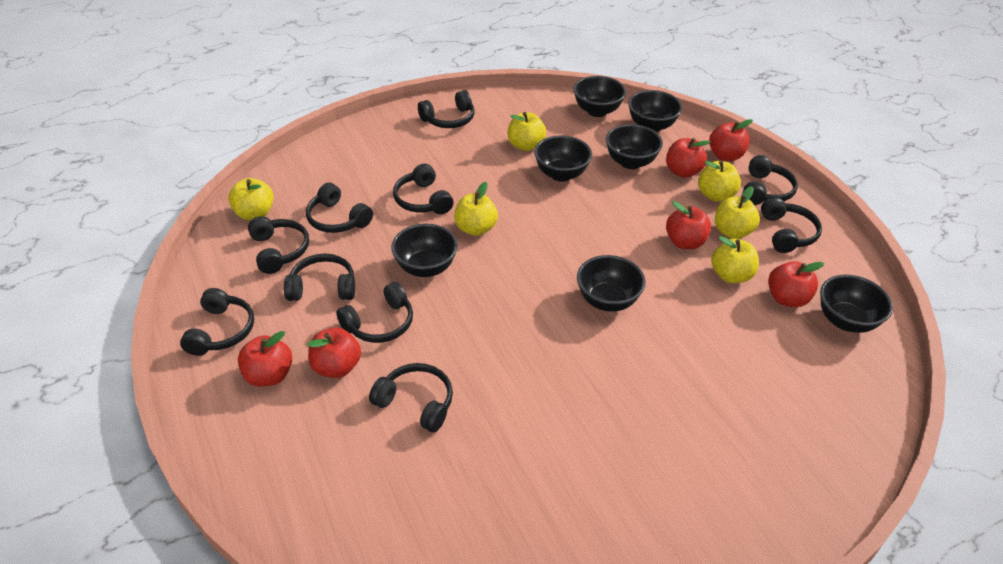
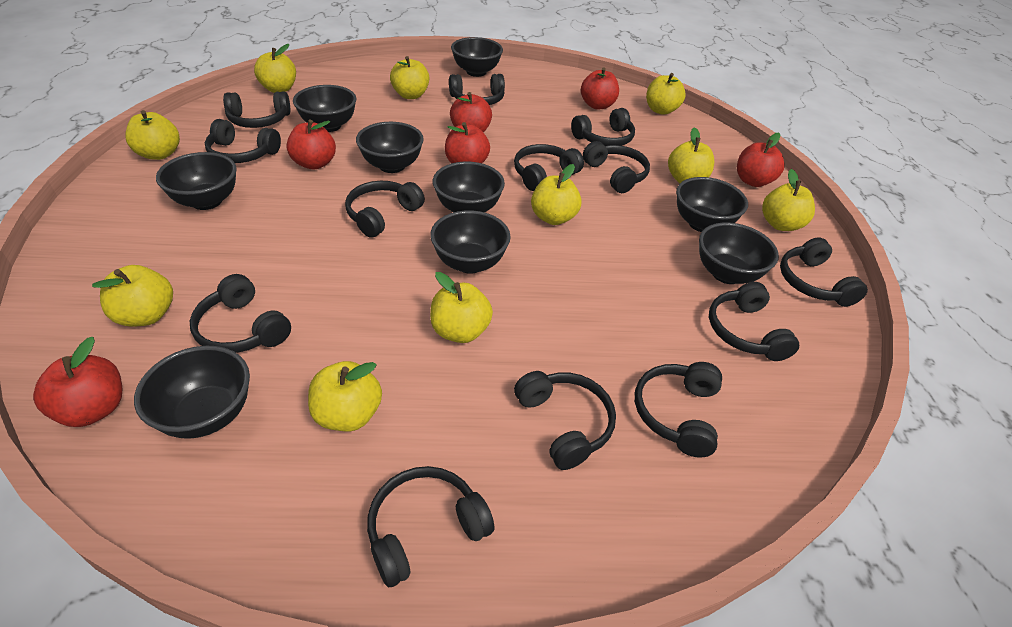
black bowl: [391,224,458,277] [534,135,592,182] [574,76,626,117] [577,255,646,312] [606,124,663,169] [628,90,682,132] [820,275,893,333] = 7 -> [134,346,250,439] [156,152,237,210] [293,85,357,132] [356,122,424,173] [430,210,511,274] [433,162,505,212] [451,37,503,77] [676,177,748,232] [699,222,779,284] = 9
black headphones: [180,288,254,356] [248,216,309,274] [284,253,355,301] [306,183,373,233] [336,282,413,343] [369,363,453,432] [393,164,454,214] [418,90,475,128] [743,155,798,205] [761,197,822,253] = 10 -> [190,274,291,353] [205,119,281,163] [223,91,290,128] [345,181,425,238] [367,466,494,587] [449,74,505,105] [514,144,584,191] [514,371,616,470] [571,108,635,146] [583,141,650,193] [635,362,722,458] [709,282,799,361] [780,237,868,307] = 13
yellow apple: [228,178,274,220] [454,182,498,236] [508,112,546,151] [698,161,741,202] [711,236,759,283] [715,186,760,239] = 6 -> [92,265,173,327] [125,110,180,160] [254,44,296,93] [308,361,382,431] [390,56,429,99] [430,272,493,343] [531,164,581,225] [646,73,686,115] [668,127,714,183] [762,169,815,231] = 10

